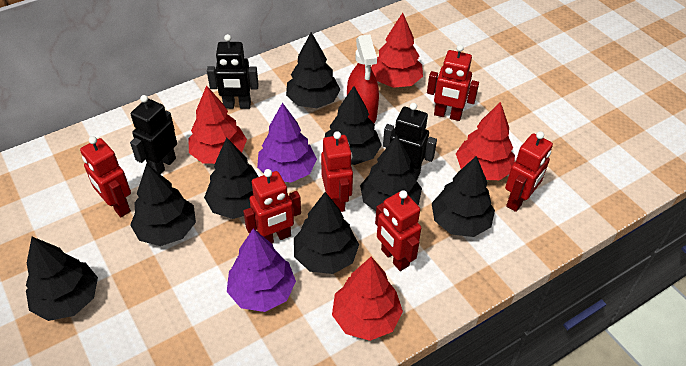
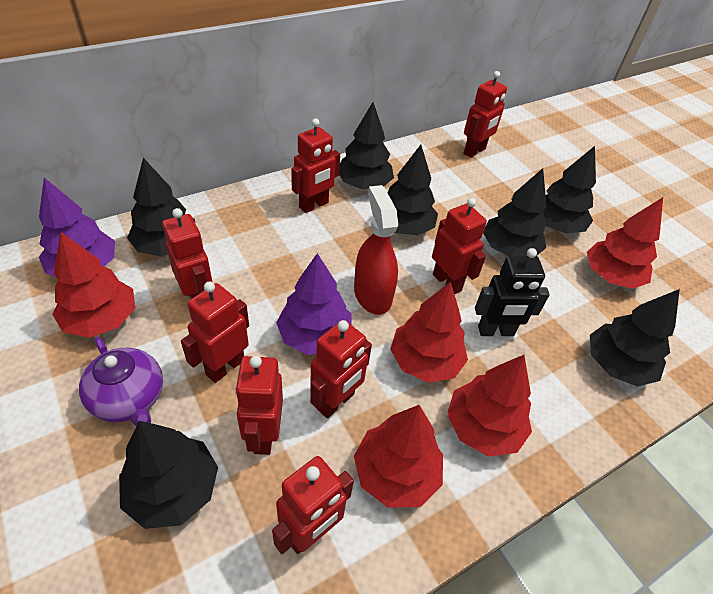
black robot: [130,95,177,174] [207,34,259,109] [383,103,437,180] = 3 -> [475,248,550,336] = 1
black tree: [26,237,98,321] [130,163,196,246] [204,138,259,219] [286,32,341,108] [294,192,359,274] [325,86,382,165] [360,136,422,211] [432,156,495,237] = 8 -> [119,421,218,529] [127,158,196,256] [339,102,394,189] [388,145,438,235] [483,168,547,256] [543,146,596,234] [590,289,680,387] = 7
purple teapot: none = 0 -> [79,337,163,426] = 1
red robot: [80,136,131,217] [243,169,301,243] [321,131,353,212] [375,190,421,271] [427,45,479,121] [505,131,553,212] = 6 -> [162,208,213,299] [181,282,249,383] [235,356,283,455] [272,456,354,554] [291,118,340,213] [310,320,372,418] [432,198,487,294] [464,71,507,158] = 8
red tree: [188,85,247,164] [332,257,403,341] [371,13,423,88] [456,102,515,180] = 4 -> [52,232,135,338] [354,405,443,508] [390,282,468,383] [447,355,532,457] [587,197,663,289] = 5

